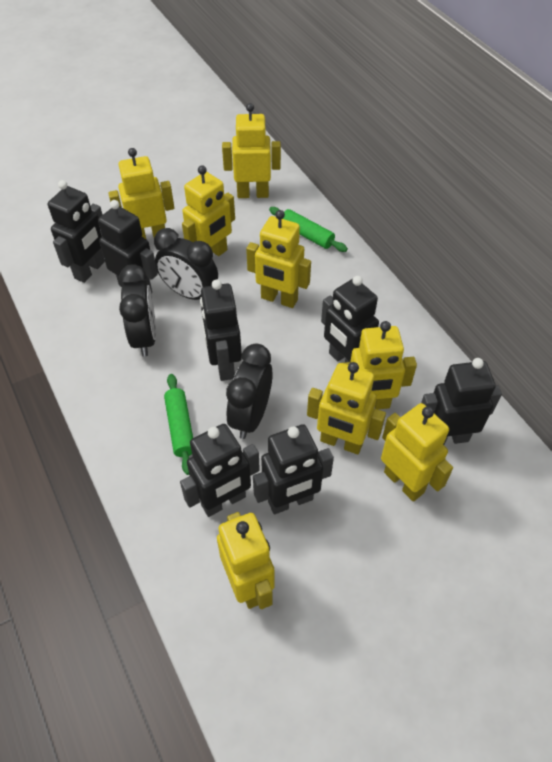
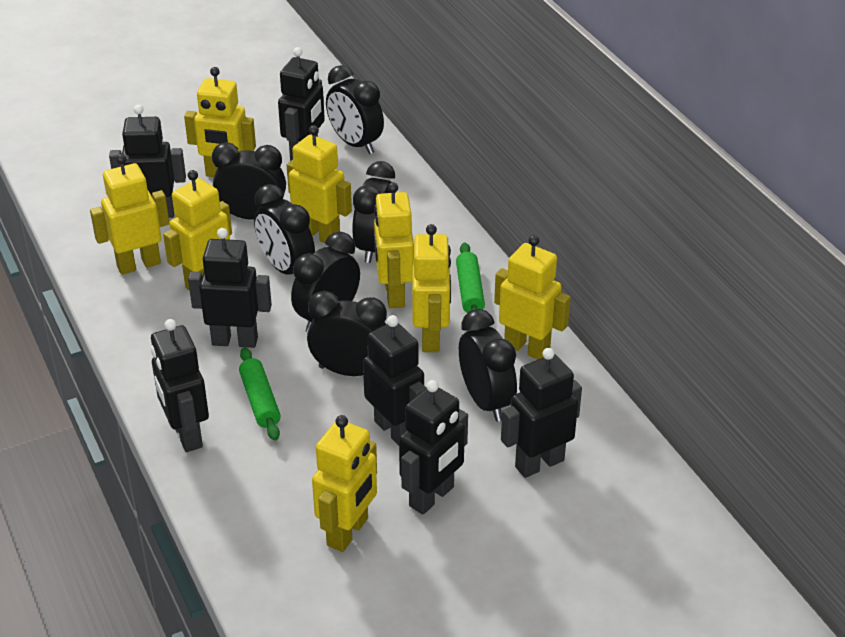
black clock: [119,264,156,357] [154,228,218,300] [226,344,273,439] = 3 -> [212,142,286,220] [254,184,315,275] [291,232,360,332] [307,291,387,376] [326,65,384,154] [352,161,396,263] [459,309,517,421] = 7

